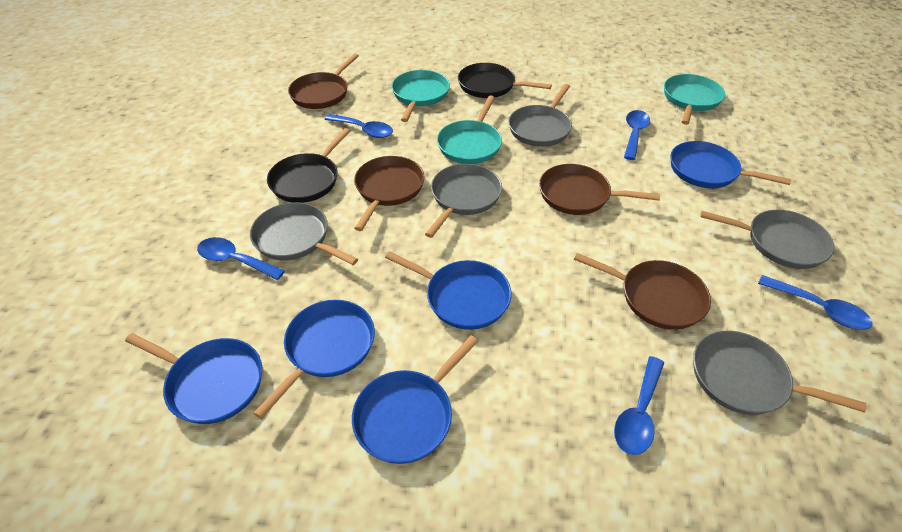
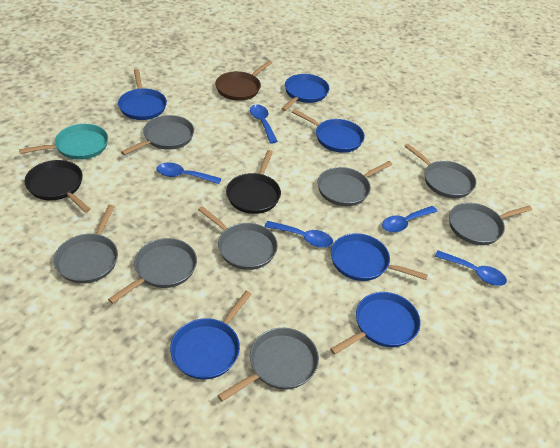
blue pan: [125,333,262,424] [254,300,375,419] [352,336,478,464] [385,251,511,330] [670,141,791,188] = 5 -> [118,69,167,120] [170,291,251,380] [281,74,329,111] [292,109,365,153] [330,292,421,355] [331,233,428,281] = 6
brown pan: [288,53,359,109] [354,156,425,231] [539,164,660,215] [574,253,711,330] = 4 -> [215,60,273,101] = 1
grey pan: [250,202,358,265] [425,164,502,238] [509,84,572,147] [693,331,866,415] [700,210,834,269] = 5 -> [54,205,118,284] [108,238,197,304] [121,115,194,155] [198,206,278,270] [217,328,319,402] [317,161,392,206] [404,144,476,198] [449,203,532,245] = 8
turquoise pan: [392,70,450,122] [437,95,502,164] [664,74,725,125] = 3 -> [19,124,108,160] = 1

